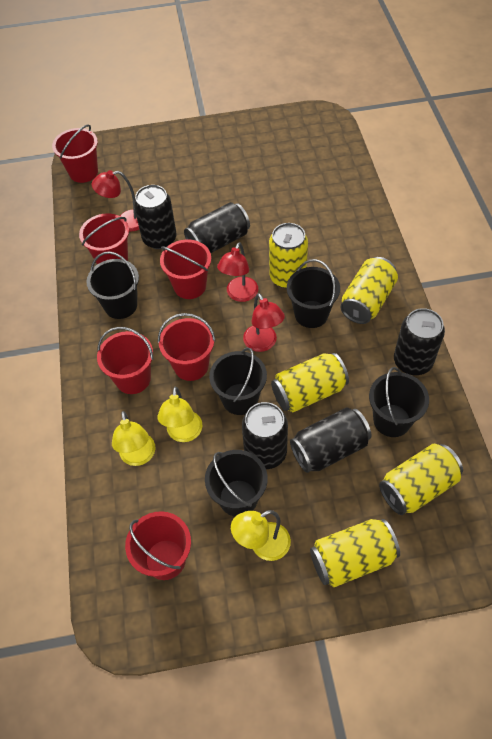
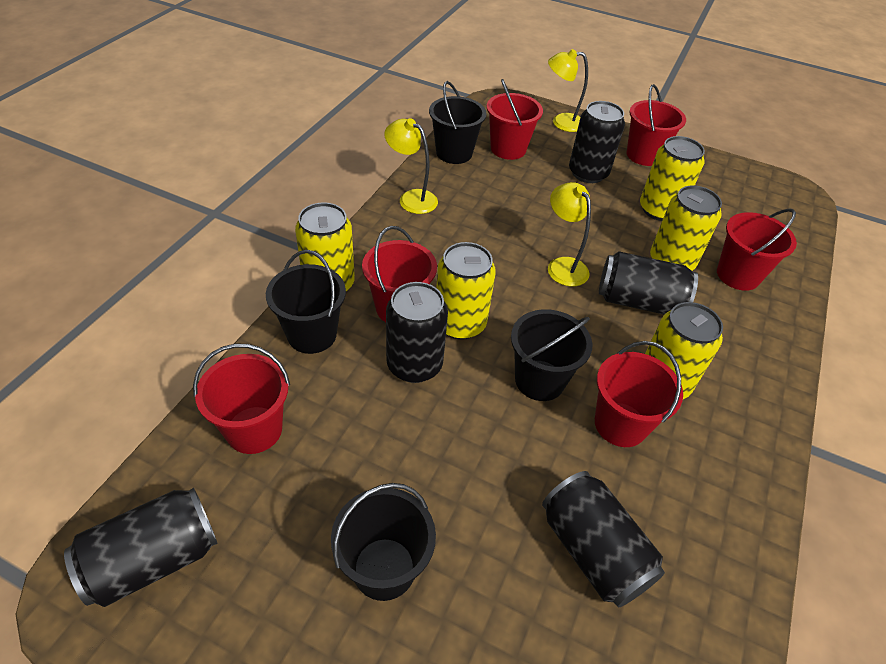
black bucket: [86,251,139,319] [205,450,268,517] [209,347,267,415] [287,259,340,328] [369,367,429,437] = 5 -> [266,250,346,354] [331,483,436,601] [429,81,487,164] [511,309,592,401] = 4
red lamp: [92,170,139,232] [217,242,258,302] [243,293,285,352] = 3 -> none = 0

